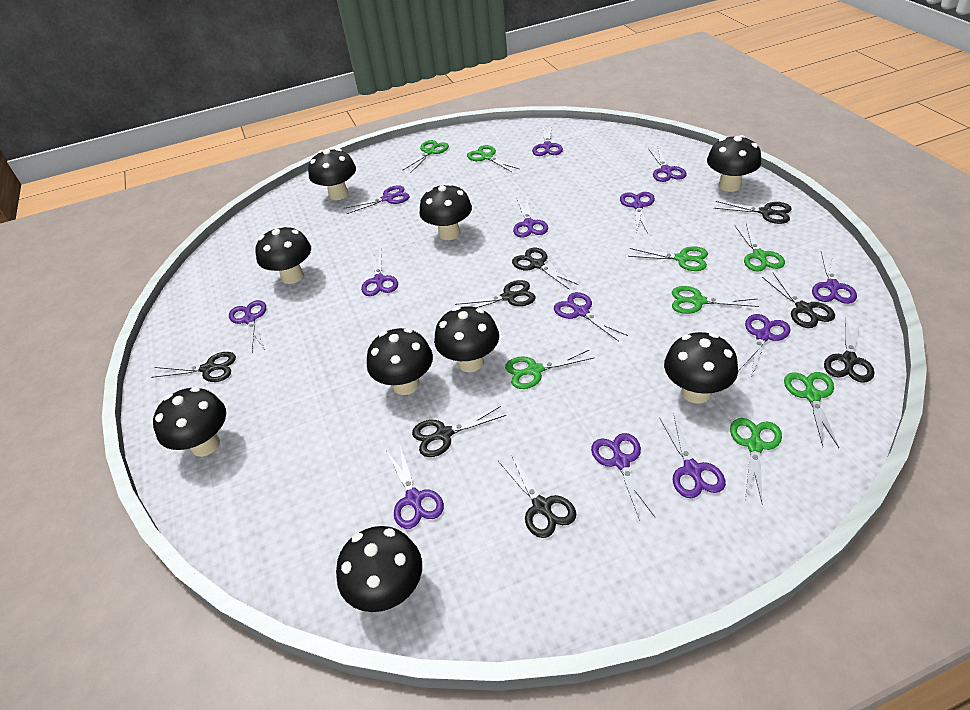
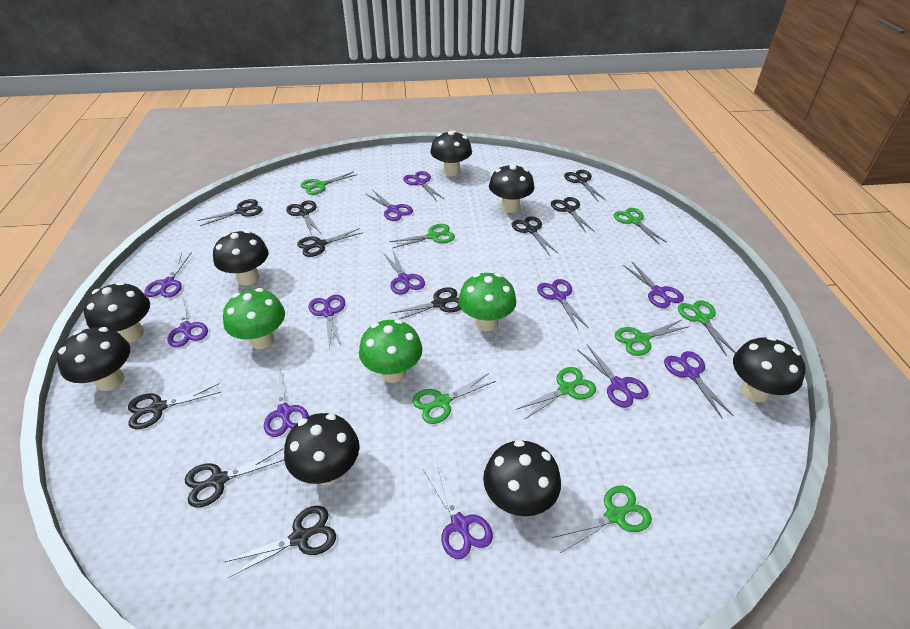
black mushroom: [153,387,226,457] [255,226,311,284] [308,148,356,200] [336,526,422,612] [367,328,433,395] [419,183,472,240] [434,306,499,372] [664,332,738,403] [707,135,761,192] = 9 -> [57,327,130,391] [84,282,150,343] [213,230,268,286] [284,413,360,485] [430,131,472,176] [483,440,561,516] [489,163,534,213] [733,336,806,402] = 8
black scissors: [151,352,236,382] [412,406,506,457] [455,280,536,308] [498,454,576,538] [512,248,578,290] [714,201,792,224] [762,273,835,328] [824,318,874,383] = 8 -> [128,383,221,429] [185,448,284,508] [197,199,262,226] [224,506,336,578] [286,200,320,236] [297,228,364,257] [391,287,461,320] [512,216,558,254] [551,197,594,233] [564,170,606,201] = 10
green mushroom: none = 0 -> [223,288,285,349] [359,319,422,383] [458,273,516,331] = 3
purple scissors: [229,300,266,351] [344,185,410,214] [361,250,398,296] [386,446,444,529] [513,198,548,238] [532,124,563,156] [554,292,628,341] [591,433,655,521] [620,192,655,233] [648,147,687,182] [659,415,726,498] [738,314,791,378] [812,251,857,304] = 13 -> [144,252,192,298] [168,295,208,347] [264,368,309,437] [309,295,345,349] [366,190,413,221] [383,251,425,295] [403,171,445,201] [424,465,493,559] [537,279,589,329] [577,345,648,408] [623,261,684,308] [664,351,734,419] = 12

